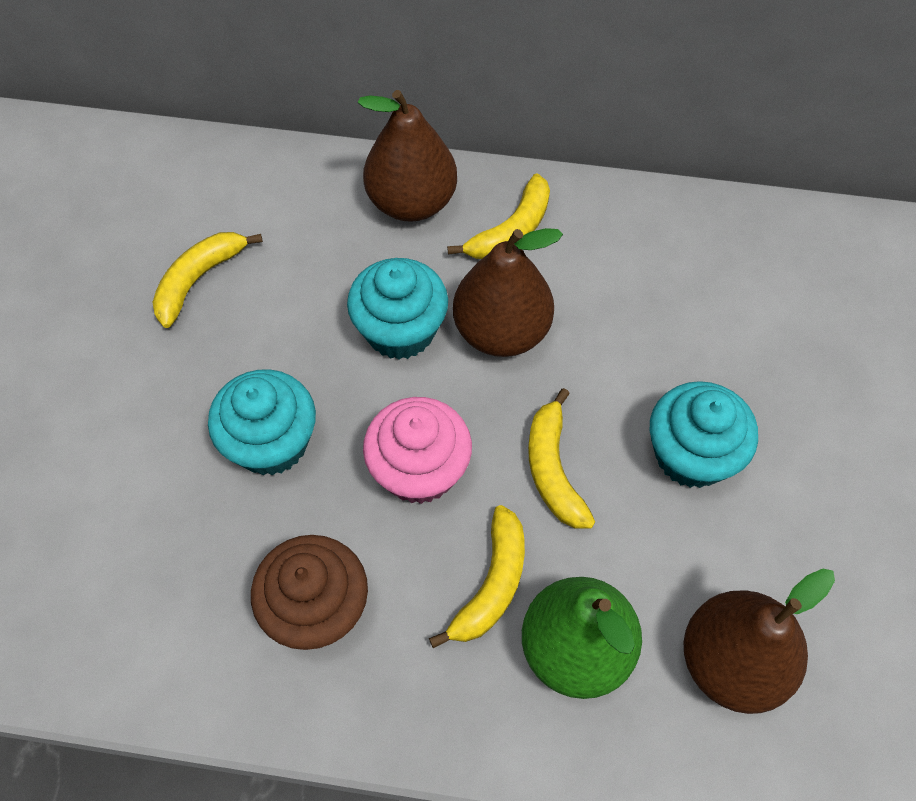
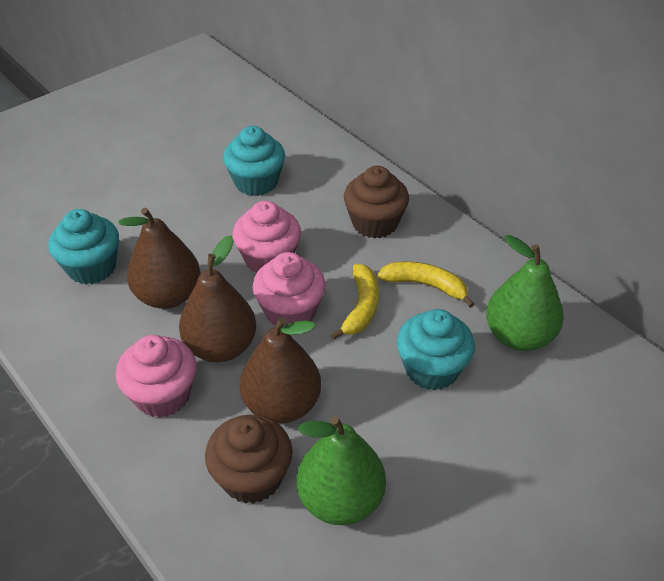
brown cupcake: [251,535,368,650] = 1 -> [205,415,293,504] [344,166,409,239] = 2
green pear: [522,577,642,699] = 1 -> [297,416,386,525] [486,235,564,351] = 2
pink cupcake: [363,397,472,504] = 1 -> [116,335,197,418] [232,201,301,273] [253,252,326,328] = 3
yellow banana: [152,232,263,328] [429,505,525,648] [447,174,550,259] [528,388,595,529] = 4 -> [330,264,379,340] [377,262,474,308] = 2

